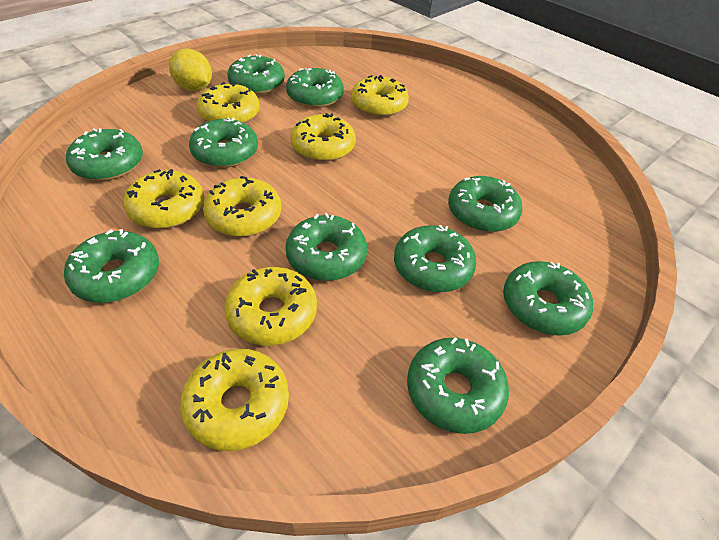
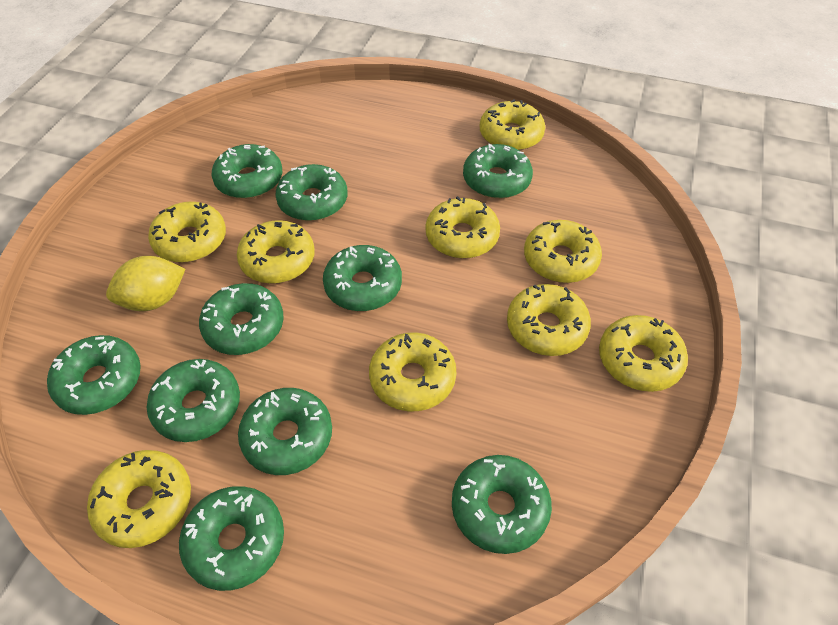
yellow donut: [123,169,204,229] [180,349,289,451] [197,82,260,123] [203,176,281,237] [224,267,317,346] [291,113,356,162] [351,75,409,117] = 7 -> [87,450,191,548] [148,202,226,263] [237,220,315,284] [369,332,456,411] [425,196,500,259] [480,99,545,151] [507,284,591,356] [524,220,602,283] [599,315,688,392] = 9

